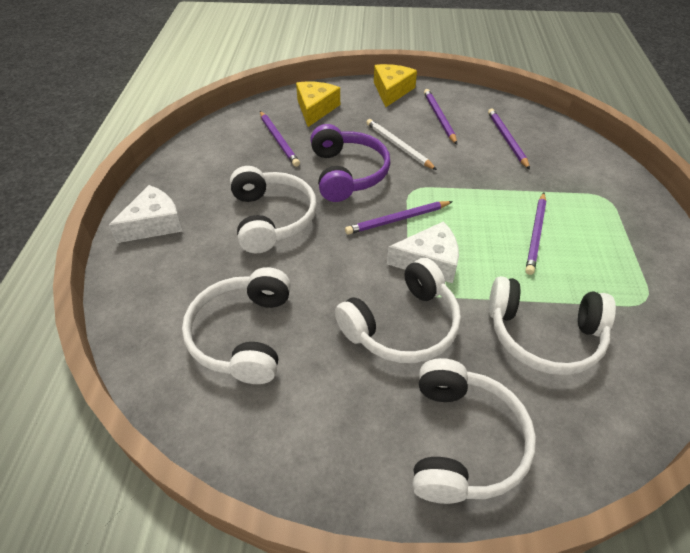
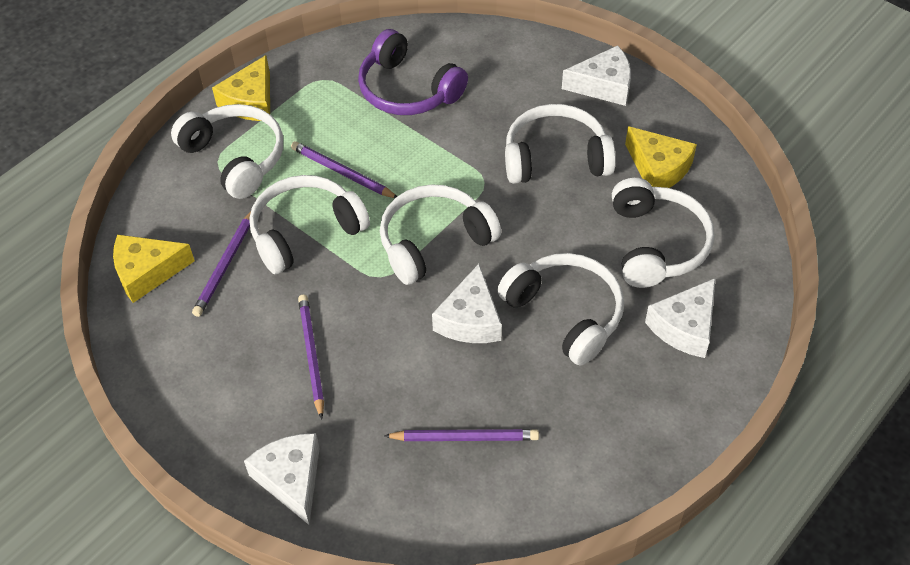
purple pencil: [260,111,300,167] [345,201,453,235] [424,89,457,144] [488,108,530,169] [525,193,546,275] = 5 -> [192,211,251,317] [291,141,397,198] [298,295,324,419] [384,429,539,441] = 4
white cheese: [108,185,183,243] [387,221,459,283] = 2 -> [244,433,320,525] [432,264,502,343] [562,45,631,106] [645,278,716,358] = 4
white headphones: [182,267,291,384] [230,166,317,253] [335,258,461,363] [412,358,536,504] [489,276,616,375] = 5 -> [171,104,283,199] [249,175,370,274] [380,184,501,285] [497,253,624,366] [505,104,616,184] [612,178,714,288] = 6
white pencil: [366,119,437,170] = 1 -> none = 0
yellow cheese: [296,82,340,127] [374,64,417,107] = 2 -> [113,234,195,303] [212,55,270,121] [625,126,697,188] = 3

